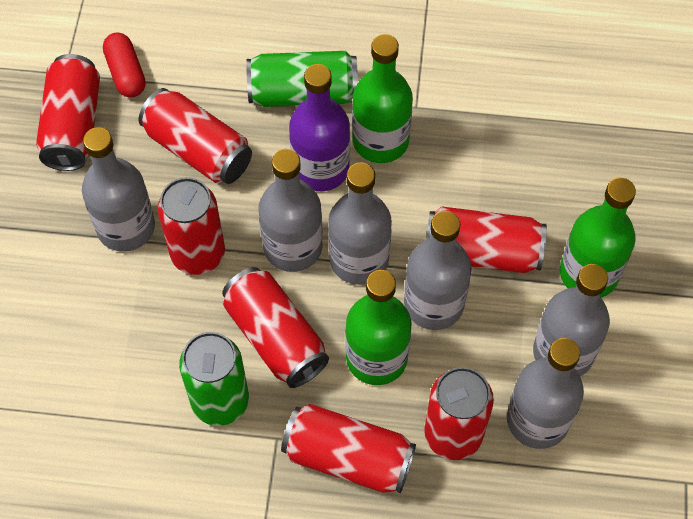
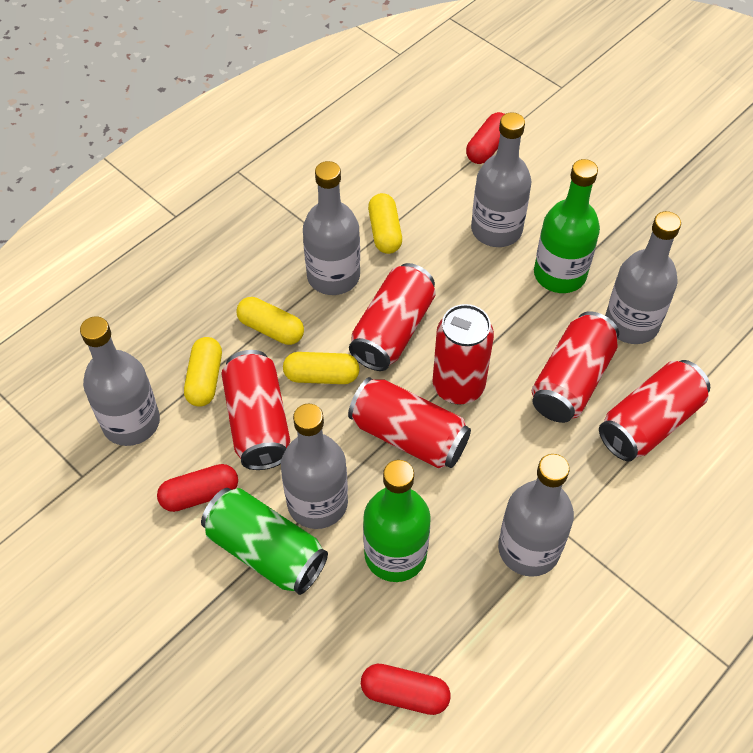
green bottle: [345,270,411,385] [352,34,413,163] [560,178,636,298] = 3 -> [363,460,431,582] [534,159,600,293] = 2
green can: [179,332,249,426] [246,51,358,107] = 2 -> [201,488,328,595] = 1
purple bottle: [289,64,350,191] = 1 -> none = 0
red can: [36,54,100,171] [139,88,252,184] [158,177,225,275] [222,267,329,388] [281,404,416,493] [424,367,494,460] [426,206,547,273] = 7 -> [222,350,290,470] [348,377,471,469] [349,263,436,371] [432,304,494,405] [532,311,619,423] [599,360,710,461] = 6
red capsule: [103,33,146,98] = 1 -> [157,464,238,512] [361,664,451,715] [466,112,504,164] = 3
yellow capsule: none = 0 -> [184,337,222,407] [236,297,304,345] [283,352,360,384] [368,193,402,254] = 4

